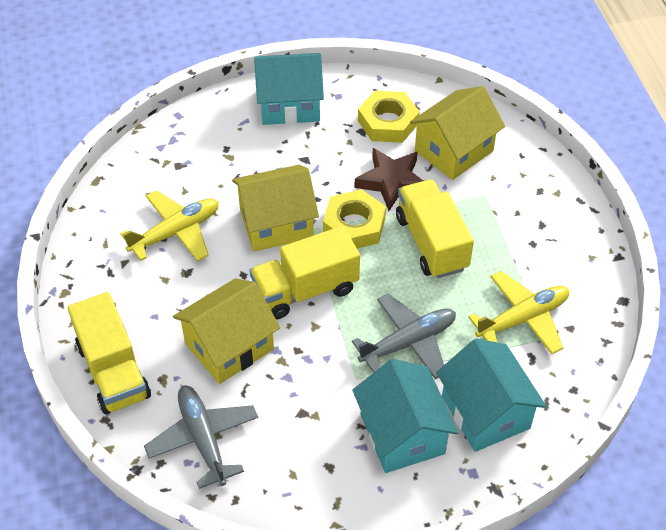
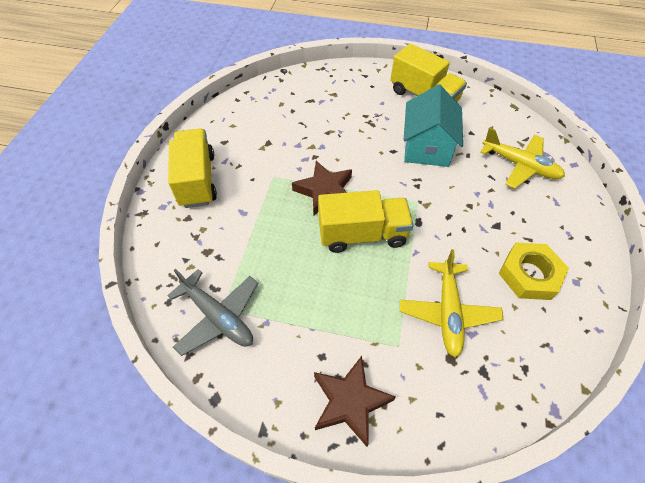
brown star: [354,148,423,211] = 1 -> [292,160,352,215] [314,356,396,447] = 2
grey plane: [144,386,258,489] [352,294,456,379] = 2 -> [167,269,259,356] = 1
turquoise house: [254,53,324,125] [352,359,459,473] [436,338,546,452] = 3 -> [404,84,463,167] = 1
yellow house: [173,278,280,384] [232,165,319,252] [410,86,505,180] = 3 -> none = 0
yellow nut: [323,189,386,248] [358,91,420,143] = 2 -> [499,243,569,300] = 1

